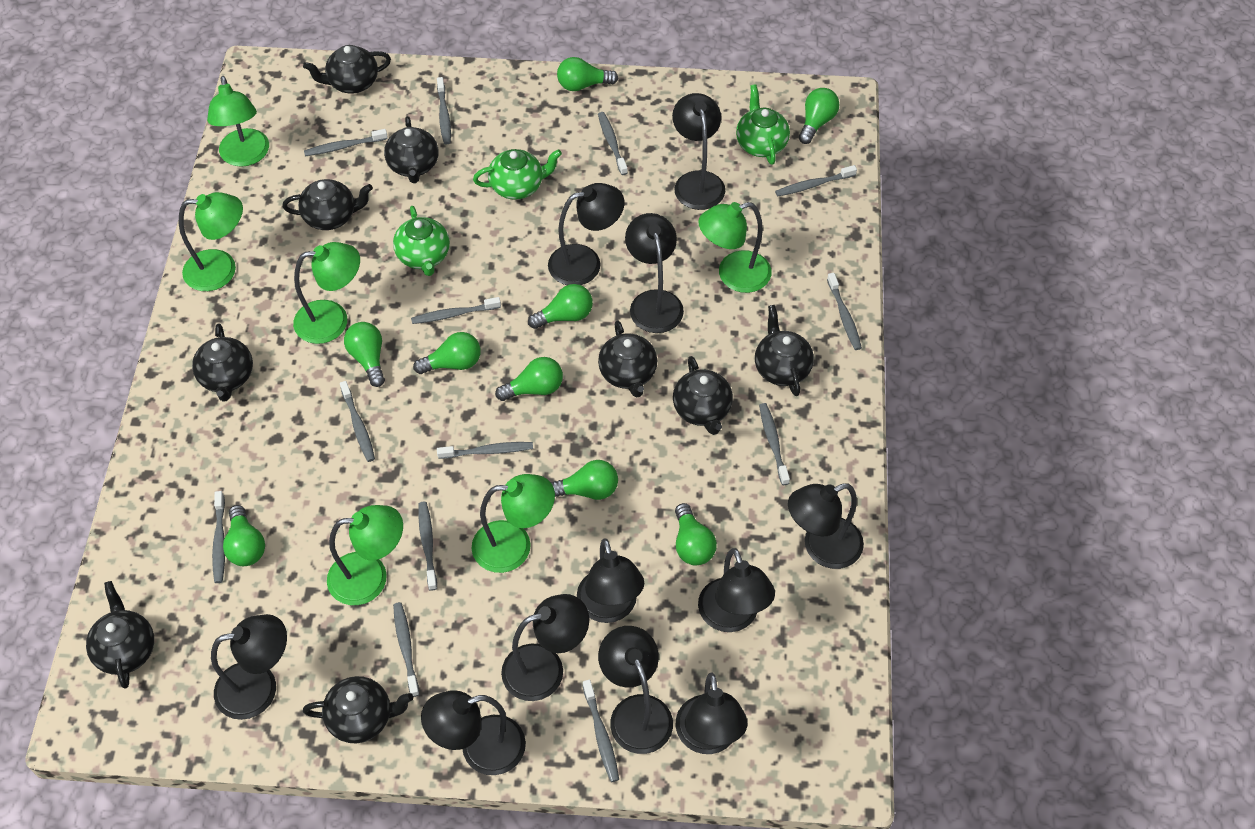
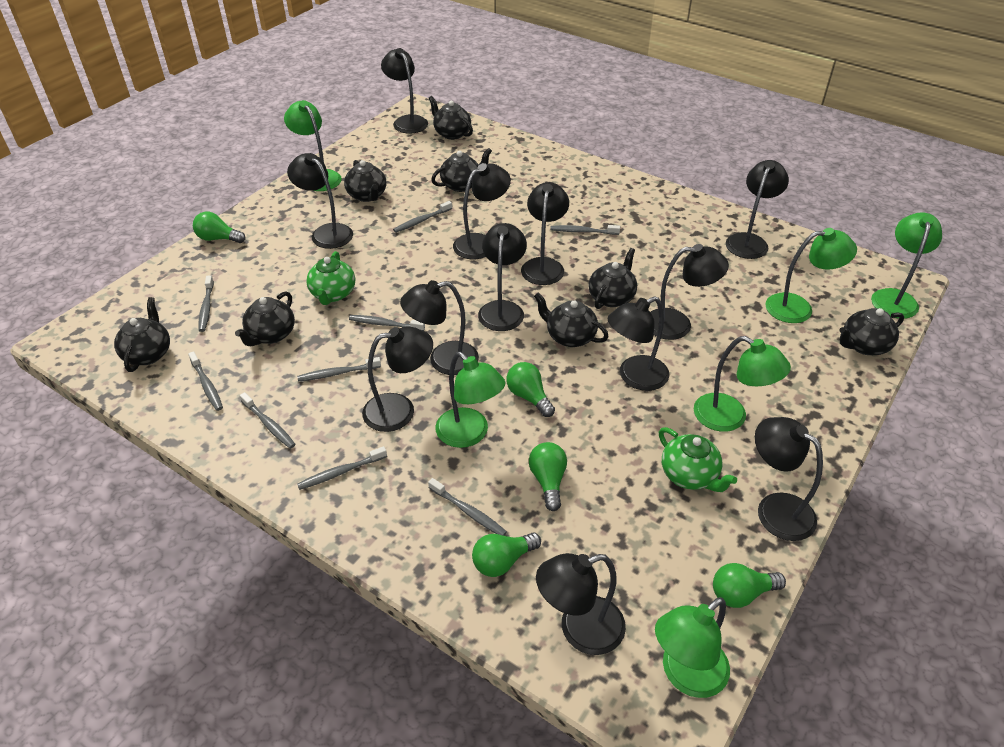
black lamp: [211,614,287,720] [421,690,526,775] [501,594,589,701] [548,183,624,285] [577,539,644,623] [598,626,673,754] [625,213,684,333] [672,93,725,210] [676,672,748,754] [698,548,775,632] [788,483,864,569] = 11 -> [287,153,353,249] [362,326,433,432] [381,48,428,134] [400,280,479,375] [453,163,511,259] [478,223,527,331] [521,182,569,285] [536,553,626,655] [607,296,669,391] [651,244,729,340] [726,160,789,259] [755,417,823,541] = 12
black teapot: [86,581,154,689] [192,323,253,402] [282,179,373,230] [303,45,391,94] [303,676,413,743] [384,116,439,183] [598,320,657,397] [673,356,733,435] [755,305,814,396] = 9 -> [114,297,170,372] [235,291,295,346] [344,160,386,202] [429,96,473,140] [431,148,492,192] [534,293,609,347] [588,248,637,309] [839,308,904,355] = 8
green light bulb: [223,505,265,566] [344,322,385,387] [413,332,481,374] [495,357,563,401] [528,284,593,329] [551,460,618,500] [557,57,618,91] [675,503,717,565] [798,88,840,144] = 9 -> [193,212,246,243] [472,532,541,577] [506,362,555,417] [529,442,567,511] [713,563,786,608] = 5
green teapot: [393,206,450,276] [473,149,562,200] [736,84,790,164] = 3 -> [306,251,355,305] [659,427,737,492] = 2
grey toothbrush: [212,491,225,583] [304,129,388,156] [340,381,375,462] [393,602,419,697] [411,297,501,324] [418,502,437,591] [437,77,451,144] [437,442,533,459] [583,680,619,782] [598,112,628,175] [759,403,790,485] [775,165,857,197] [827,273,862,350] = 13 -> [188,351,223,411] [199,275,214,332] [240,392,296,449] [297,357,381,381] [297,446,387,490] [349,315,425,331] [393,201,452,233] [428,478,507,536] [550,225,620,235] = 9

